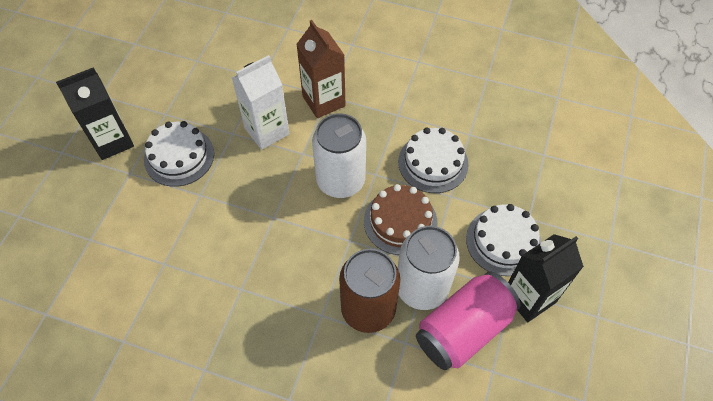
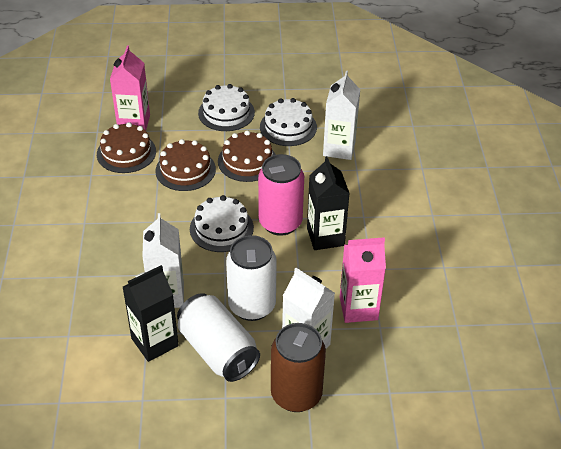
brown cake: [364,184,437,255] = 1 -> [97,122,156,173] [155,139,216,191] [218,130,276,182] = 3
brown carton: [296,20,346,118] = 1 -> none = 0
pink carton: none = 0 -> [110,46,150,131] [340,237,386,323] = 2
white carton: [232,55,290,150] = 1 -> [142,213,184,308] [282,268,335,348] [323,71,360,160] = 3

